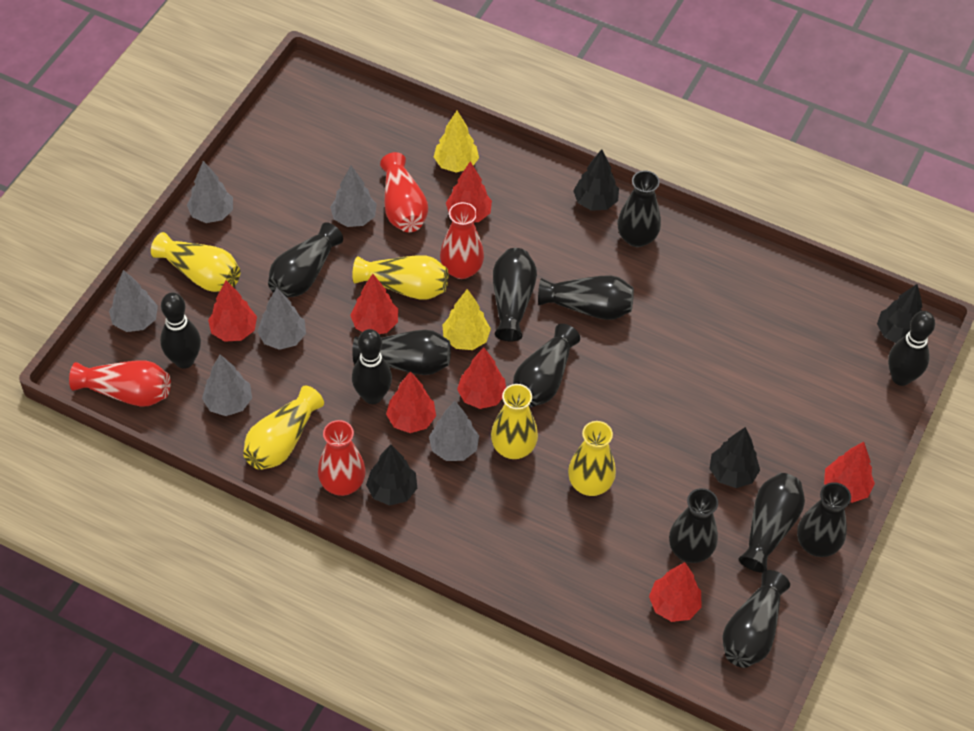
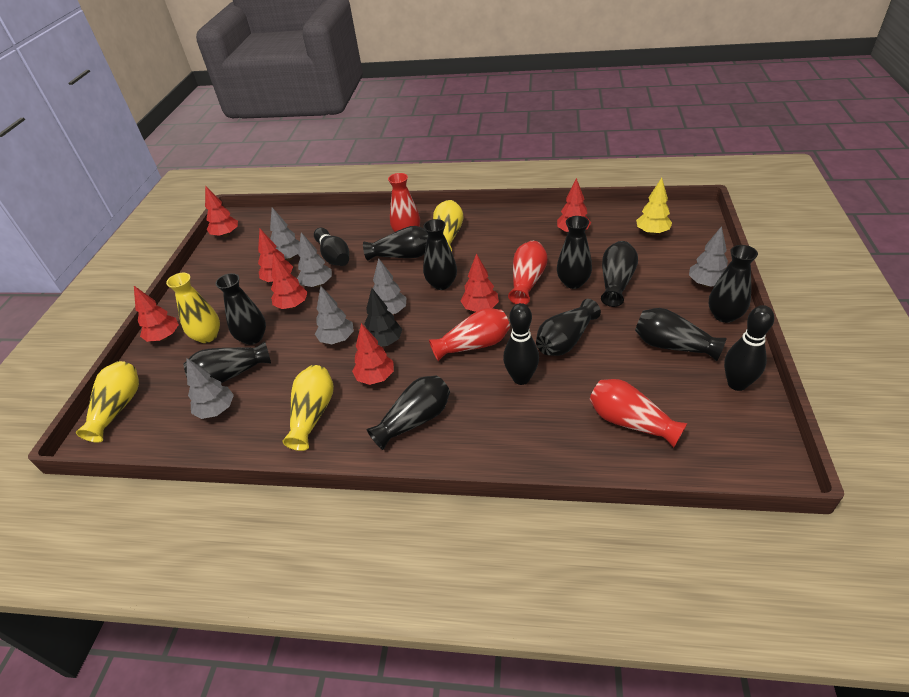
black tree: [366,444,417,506] [573,149,619,211] [709,427,760,488] [877,284,922,343] = 4 -> [364,288,402,346] = 1
yellow tree: [434,111,479,172] [442,289,491,350] = 2 -> [636,178,672,235] = 1
yellow vase: [151,232,240,292] [243,386,324,470] [352,256,448,300] [491,384,538,459] [568,421,616,496] = 5 -> [76,361,139,443] [166,273,220,343] [282,365,334,451] [433,200,463,252] = 4

